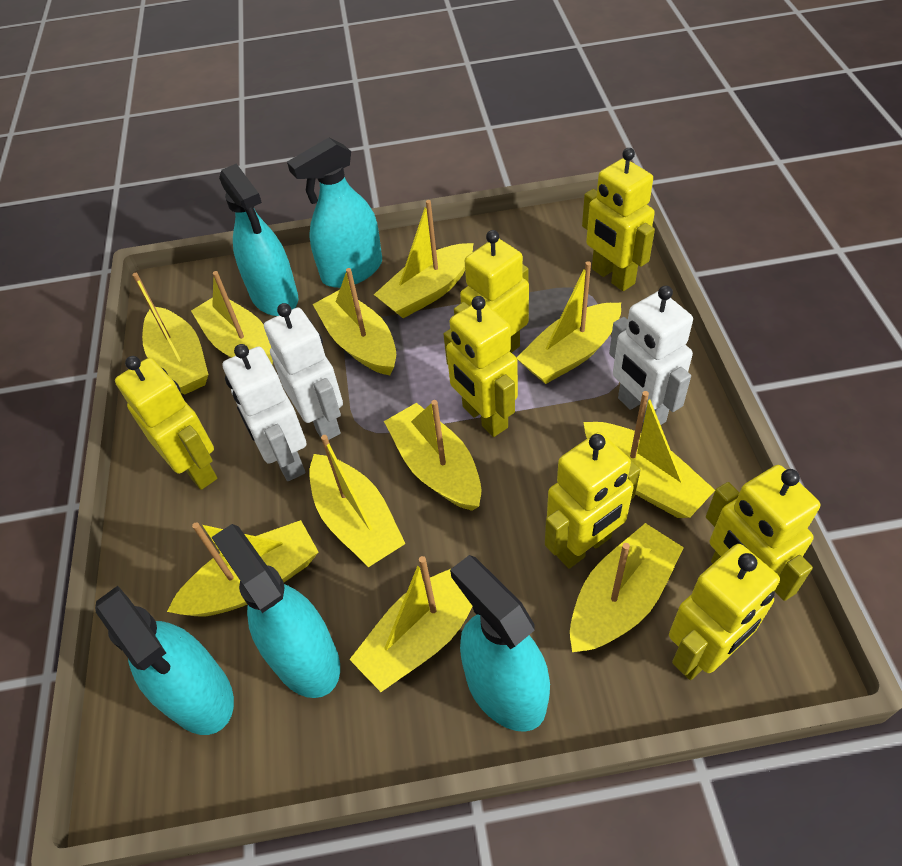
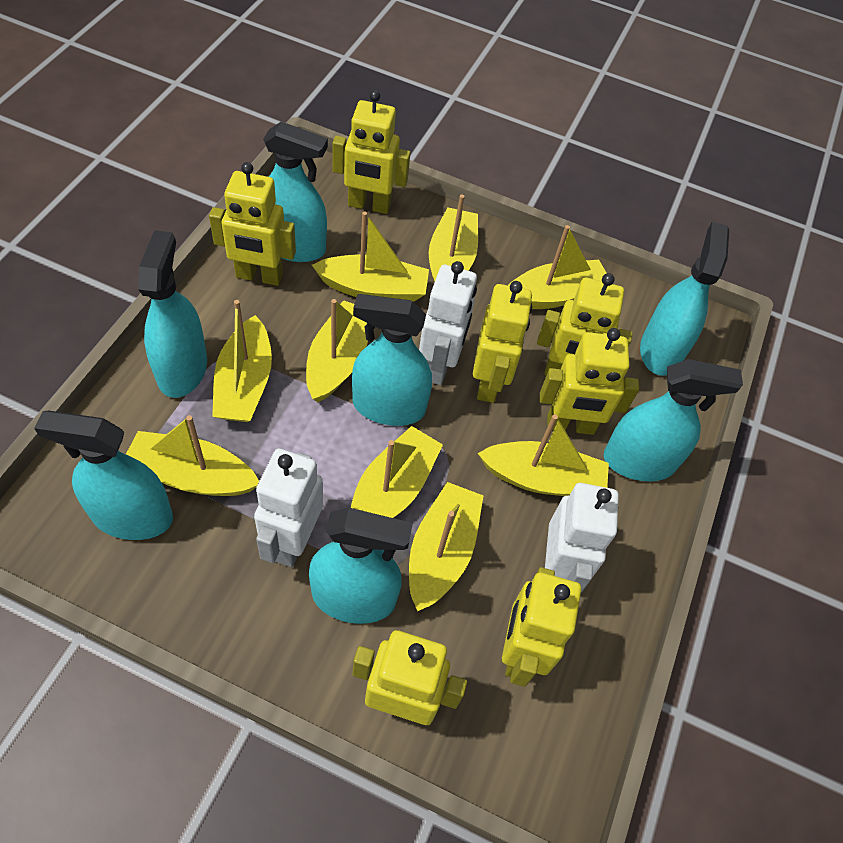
turquoise spray bottle: [95,586,234,735] [211,524,340,698] [219,163,298,316] [287,138,382,288] [450,555,550,732] = 5 -> [34,411,173,540] [138,230,207,398] [263,121,328,262] [309,508,413,624] [352,294,432,426] [604,359,743,481] [640,222,729,376] = 7
yellow boat: [132,273,209,394] [167,520,318,617] [191,271,273,364] [309,435,405,567] [313,268,396,375] [349,556,472,692] [374,200,473,318] [384,400,481,511] [517,261,621,384] [570,523,684,652] [583,391,715,518] = 11 -> [126,415,259,496] [212,300,272,422] [306,299,368,402] [312,211,429,302] [351,426,443,518] [409,482,483,611] [429,194,478,281] [478,414,609,496] [508,225,607,309] = 9

